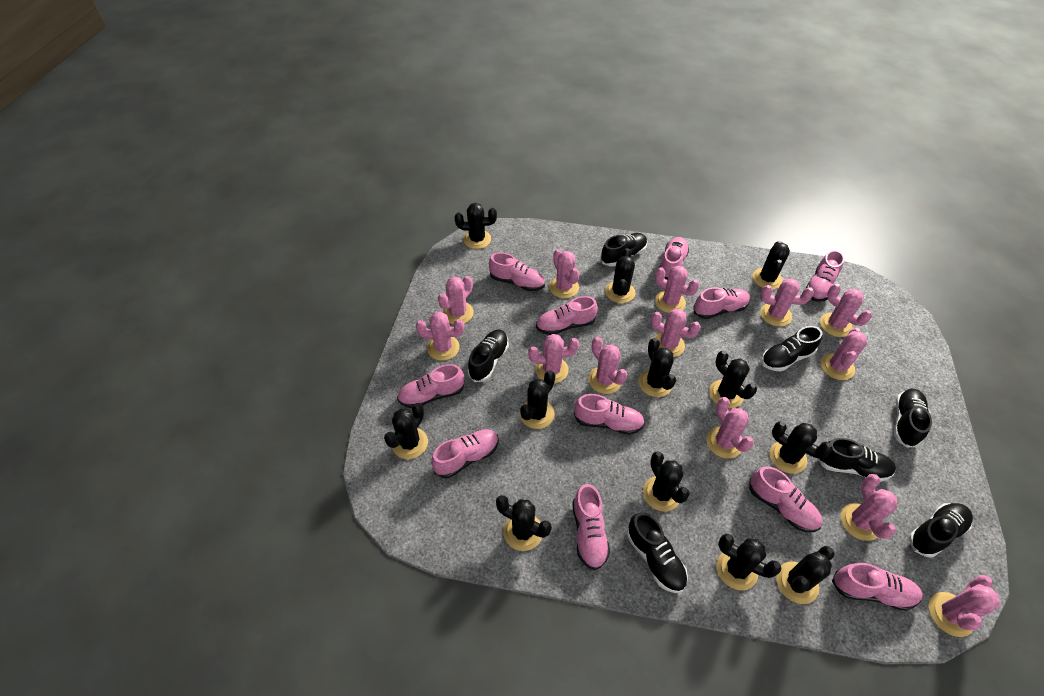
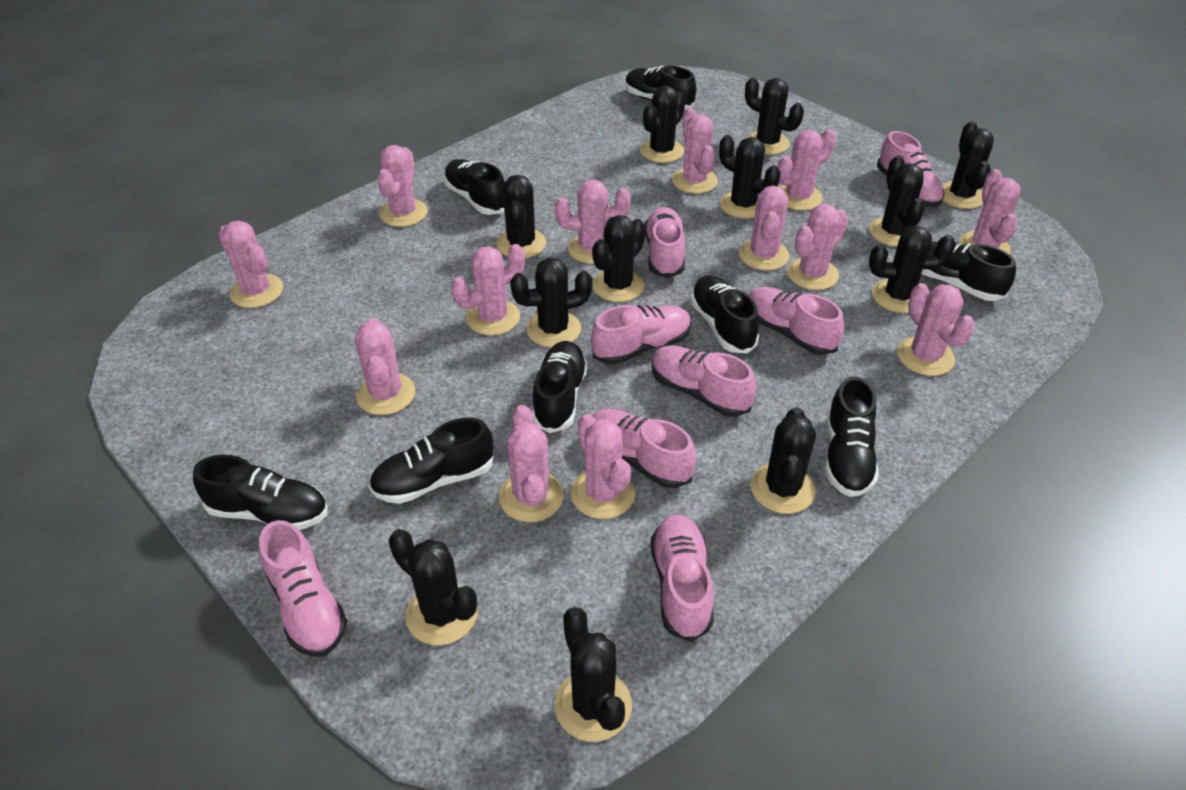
black shoe: [467,329,509,382] [600,233,647,266] [627,512,688,593] [761,326,823,371] [817,438,896,482] [894,389,932,448] [909,503,973,557] = 7 -> [193,455,328,530] [369,417,494,504] [444,159,505,215] [532,341,588,433] [625,66,696,109] [690,275,759,354] [825,376,879,497] [921,241,1016,301] = 8
pink shoe: [397,364,465,408] [431,429,499,478] [489,252,545,291] [536,296,598,335] [572,484,610,570] [574,394,645,435] [659,237,689,280] [694,287,750,319] [749,466,823,532] [805,250,844,302] [832,563,923,611] = 11 -> [259,520,347,657] [591,305,691,365] [592,409,696,488] [645,207,685,278] [651,346,756,417] [651,515,714,642] [749,287,844,355] [877,131,944,207] = 8

